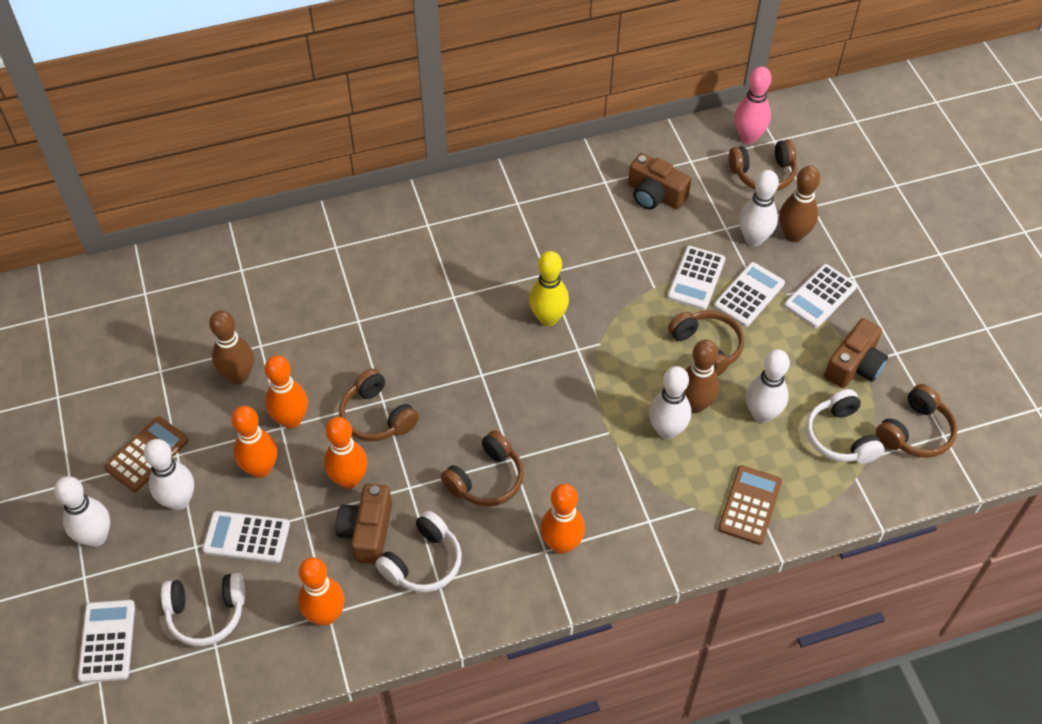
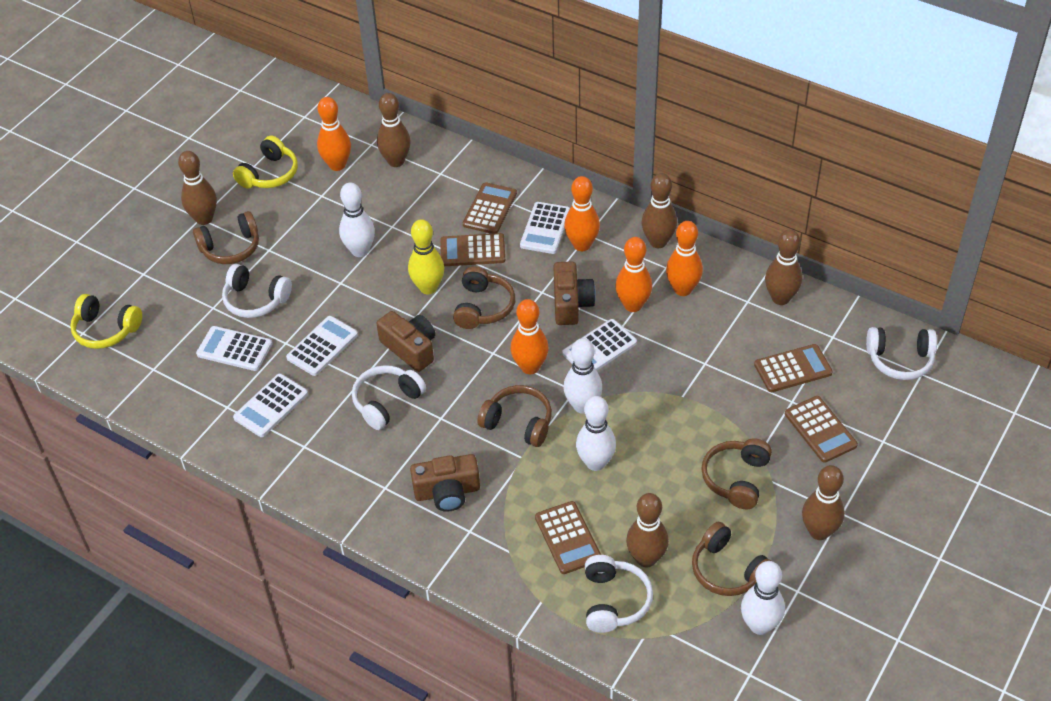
brown bowling pin: [209,310,254,385] [685,340,720,413] [779,166,820,242] = 3 -> [178,151,217,225] [377,93,411,167] [626,493,669,567] [642,173,677,248] [765,229,802,305] [802,465,845,540] = 6
brown calculator: [104,416,189,492] [718,465,782,545] = 2 -> [440,233,505,266] [463,182,517,234] [535,501,601,574] [754,344,833,392] [785,396,858,463] = 5
pink bowling pin: [734,66,772,144] = 1 -> none = 0
white bowling pin: [54,476,110,547] [144,439,194,510] [649,366,691,439] [739,170,779,246] [746,349,790,423] = 5 -> [339,182,375,257] [563,338,602,414] [576,396,616,471] [741,561,785,635] = 4
white headphones: [161,573,245,646] [375,511,462,592] [806,389,884,464] = 3 -> [222,264,292,318] [352,365,426,430] [585,555,653,633] [866,327,937,380] = 4
yellow headphones: none = 0 -> [70,294,142,349] [233,136,298,189] = 2

